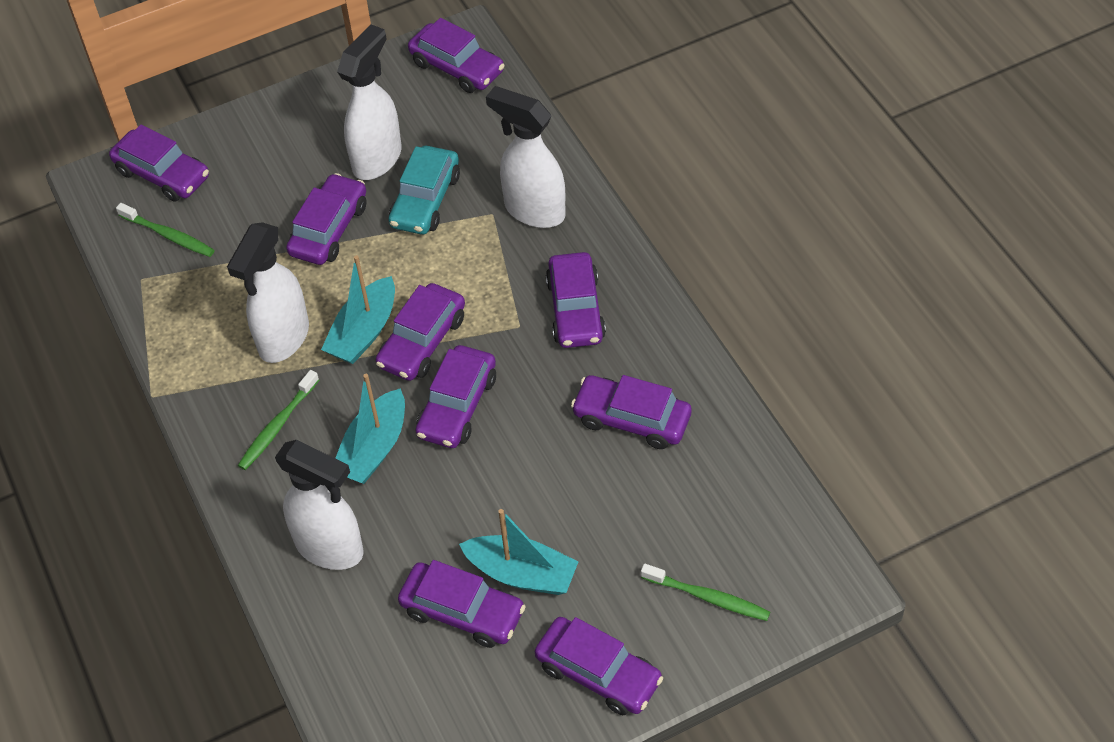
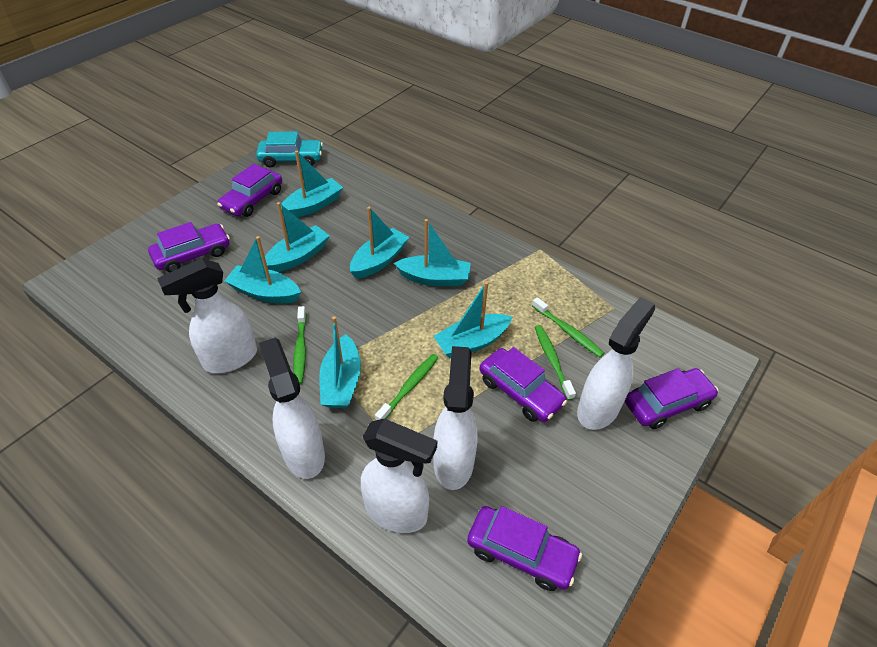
green toothbrush: [116,203,215,257] [238,370,319,470] [641,564,770,621] = 3 -> [293,306,307,384] [375,354,439,420] [532,297,605,357] [535,325,576,401] = 4
purple car: [109,124,209,202] [286,173,366,265] [376,283,465,381] [398,560,526,648] [408,18,505,93] [416,345,496,448] [535,617,663,715] [546,252,606,348] [571,375,692,449] = 9 -> [148,222,230,273] [217,164,282,217] [467,506,582,591] [480,347,567,422] [625,368,718,429] = 5
turquoise boat: [321,255,395,364] [335,374,405,484] [459,509,578,595] = 3 -> [225,236,301,303] [265,202,330,272] [281,151,343,217] [319,316,361,408] [350,207,409,279] [394,219,471,286] [434,282,512,358] = 7
white spray bottle: [227,222,309,363] [275,440,364,570] [337,24,402,180] [486,86,566,228] = 4 -> [157,258,257,373] [259,338,325,479] [361,418,437,533] [433,346,477,490] [577,297,655,430] = 5

